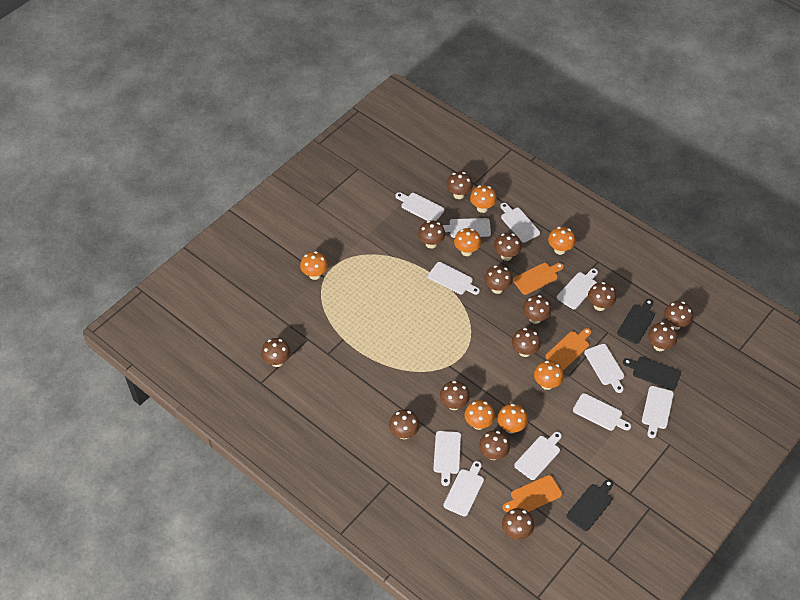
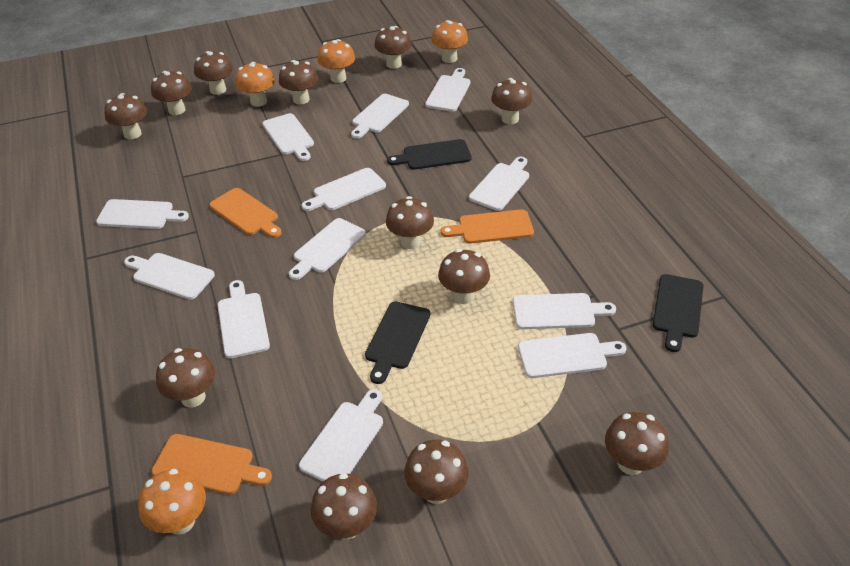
brown mushroom: [261,338,290,367] [389,410,420,439] [418,220,445,249] [440,381,470,410] [446,172,473,199] [479,430,510,460] [485,265,513,294] [494,233,521,261] [502,508,534,539] [512,328,541,357] [523,295,551,324] [588,282,616,311] [648,322,677,351] [664,301,693,330] = 14 -> [104,93,147,139] [151,71,192,115] [156,348,215,407] [194,51,233,95] [279,60,318,104] [311,473,377,540] [374,26,412,69] [386,196,434,249] [404,440,469,504] [438,249,490,304] [491,78,532,124] [605,412,669,475] = 12
orange mushroom: [300,251,328,280] [454,228,481,256] [465,400,495,430] [470,185,497,213] [497,404,528,433] [534,361,564,390] [548,227,576,255] = 7 -> [138,469,206,535] [235,62,275,107] [317,39,355,83] [431,20,468,63] = 4
white cutting board: [396,192,444,221] [428,262,480,295] [433,431,461,486] [442,218,491,238] [443,461,484,517] [500,203,540,243] [514,432,562,480] [557,268,598,309] [573,393,631,431] [584,344,624,393] [642,386,674,438] = 11 -> [96,199,189,229] [124,253,215,300] [218,280,270,358] [262,113,314,161] [289,218,366,280] [299,389,383,481] [301,168,386,211] [351,94,409,139] [425,68,471,112] [469,157,529,211] [513,293,616,329] [518,333,627,378] = 12

